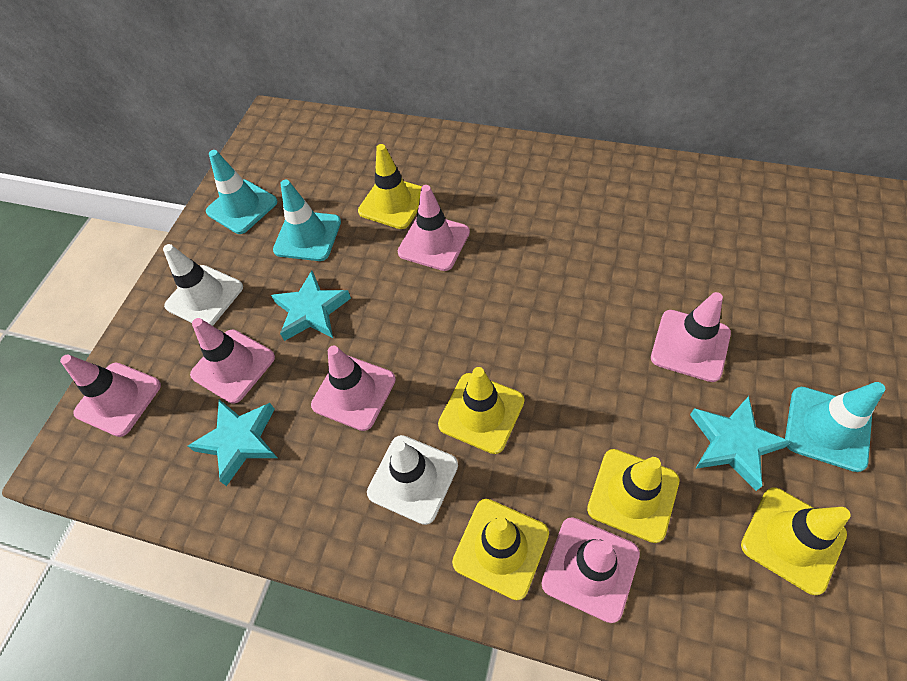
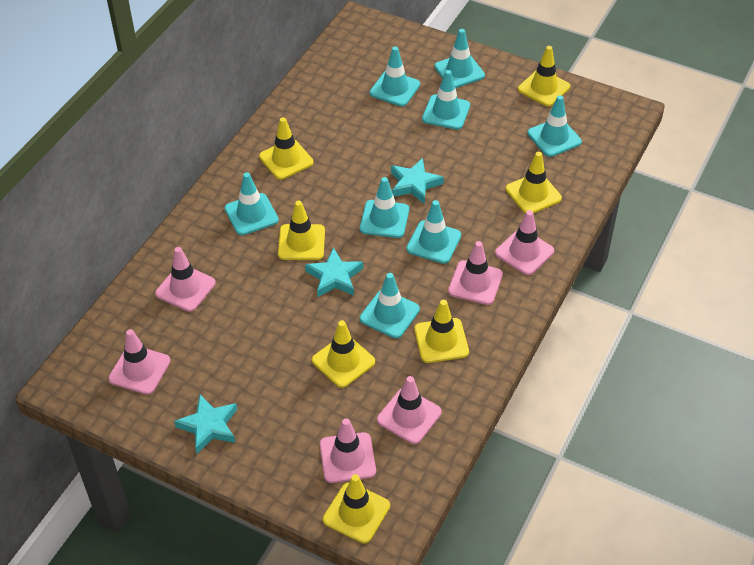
turquoise traffic cone: [206,150,277,234] [273,180,341,261] [785,382,885,472] = 3 -> [225,172,279,235] [360,177,409,238] [360,273,420,339] [370,46,420,107] [406,200,461,264] [422,70,470,130] [435,29,485,88] [527,95,582,157] = 8
white traffic cone: [163,244,243,326] [367,435,458,525] = 2 -> none = 0
yellow traffic cone: [358,144,422,229] [438,367,524,454] [452,499,549,600] [587,449,679,543] [741,488,851,595] = 5 -> [259,117,314,180] [278,201,325,260] [312,320,375,388] [323,474,390,544] [414,300,469,363] [506,152,562,214] [518,46,570,106] = 7

